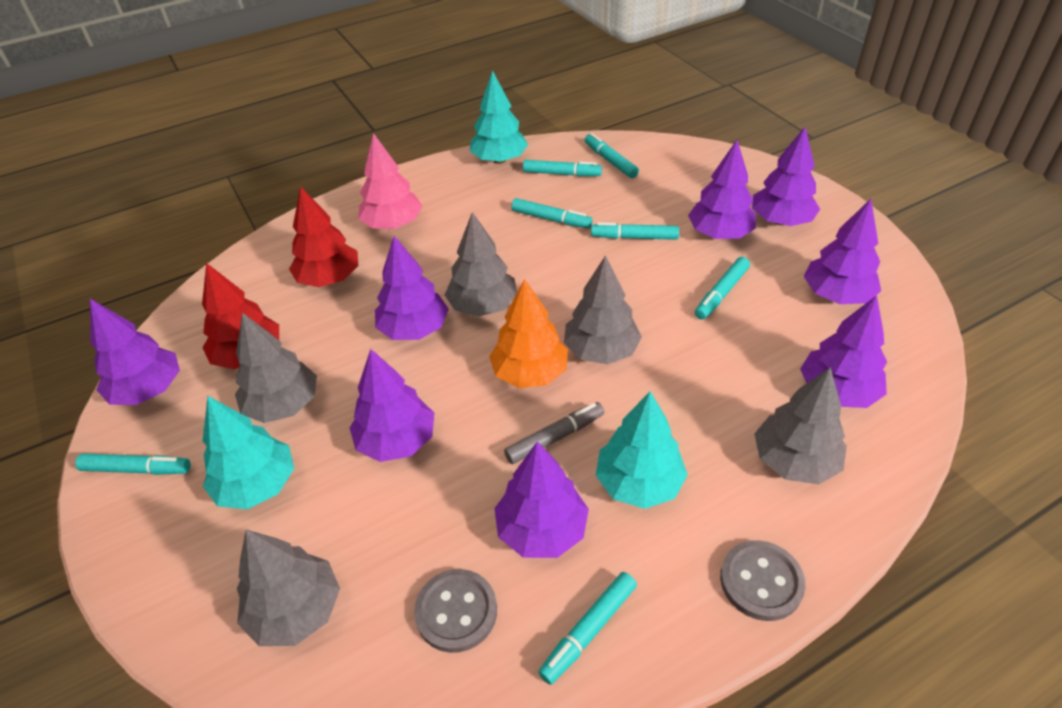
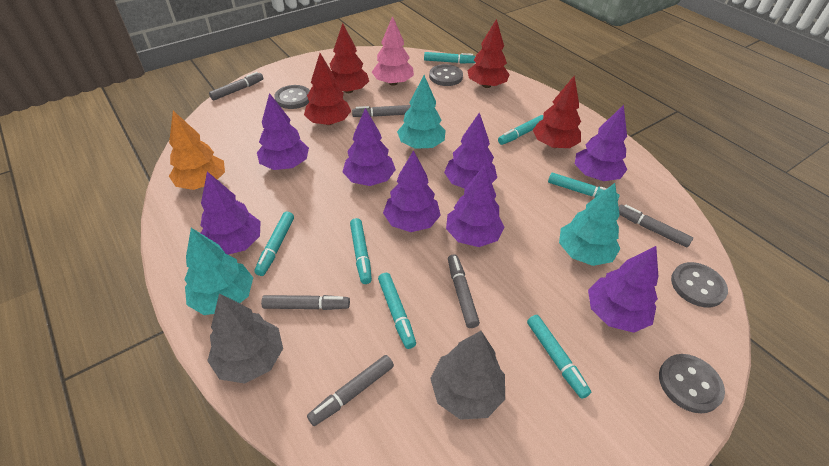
grey button: [414,569,497,653] [720,540,806,621] = 2 -> [275,85,310,109] [429,64,463,86] [659,354,725,413] [671,262,728,307] = 4
grey marker: [504,402,604,464] = 1 -> [209,72,264,101] [261,295,350,310] [307,355,394,426] [352,105,411,117] [448,254,480,328] [619,205,693,247] = 6
grey tree: [235,313,317,423] [237,530,340,646] [445,212,517,317] [564,255,642,364] [754,367,847,484] = 5 -> [207,293,283,384] [430,331,505,420] = 2
red tree: [202,263,279,369] [289,186,358,287] = 2 -> [304,53,351,125] [330,23,369,93] [467,19,510,88] [533,75,581,148] = 4

